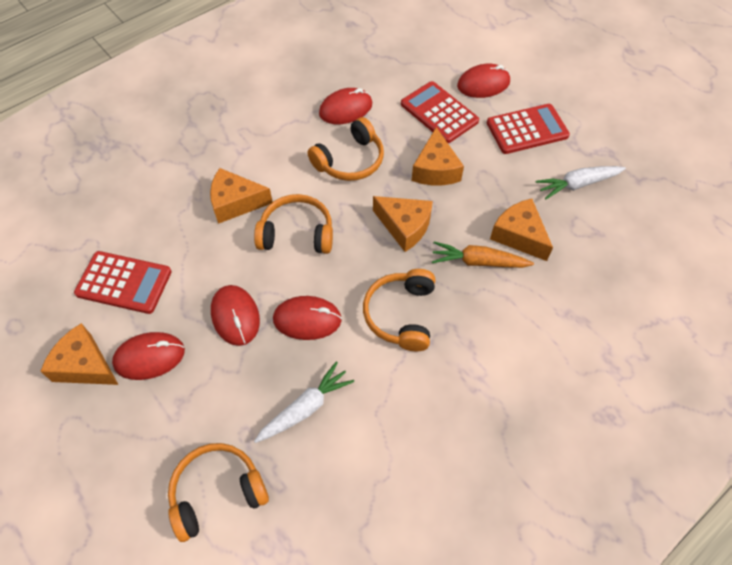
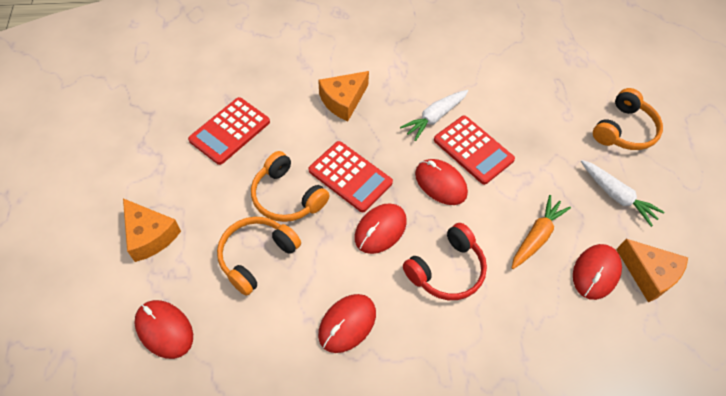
orange cheese: [40,323,119,385] [210,168,273,224] [373,196,433,252] [412,127,464,186] [490,199,553,261] = 5 -> [123,199,181,262] [318,71,369,121] [616,239,688,302] = 3
orange headphones: [168,443,269,542] [254,194,333,254] [307,117,384,181] [363,269,435,351] = 4 -> [217,217,301,296] [251,151,330,222] [593,88,663,150] = 3
red headphones: none = 0 -> [403,223,487,300] = 1

